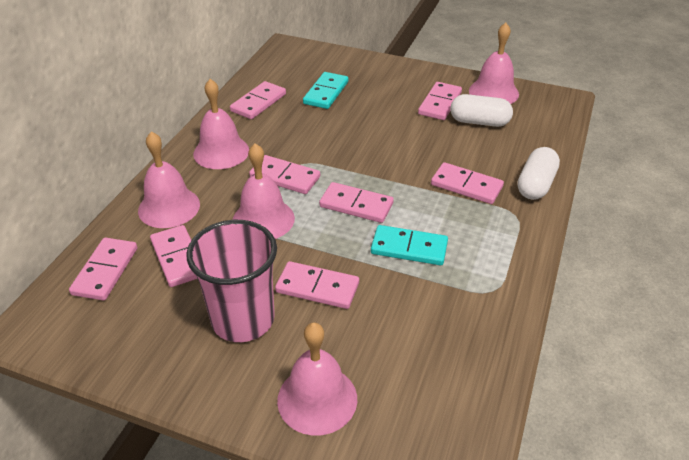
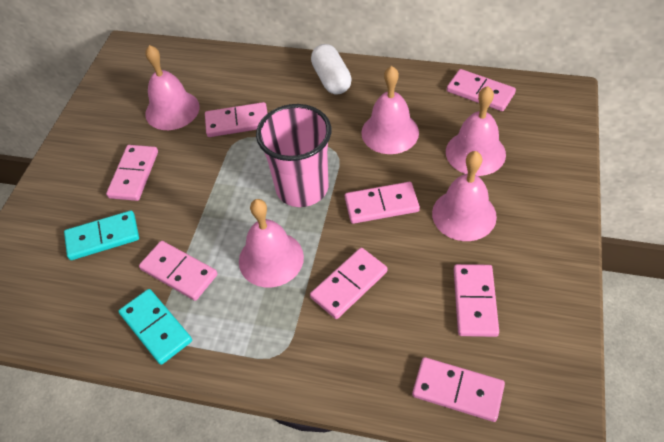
white capsule: [450,94,513,127] [517,147,560,200] = 2 -> [311,44,352,95] = 1

